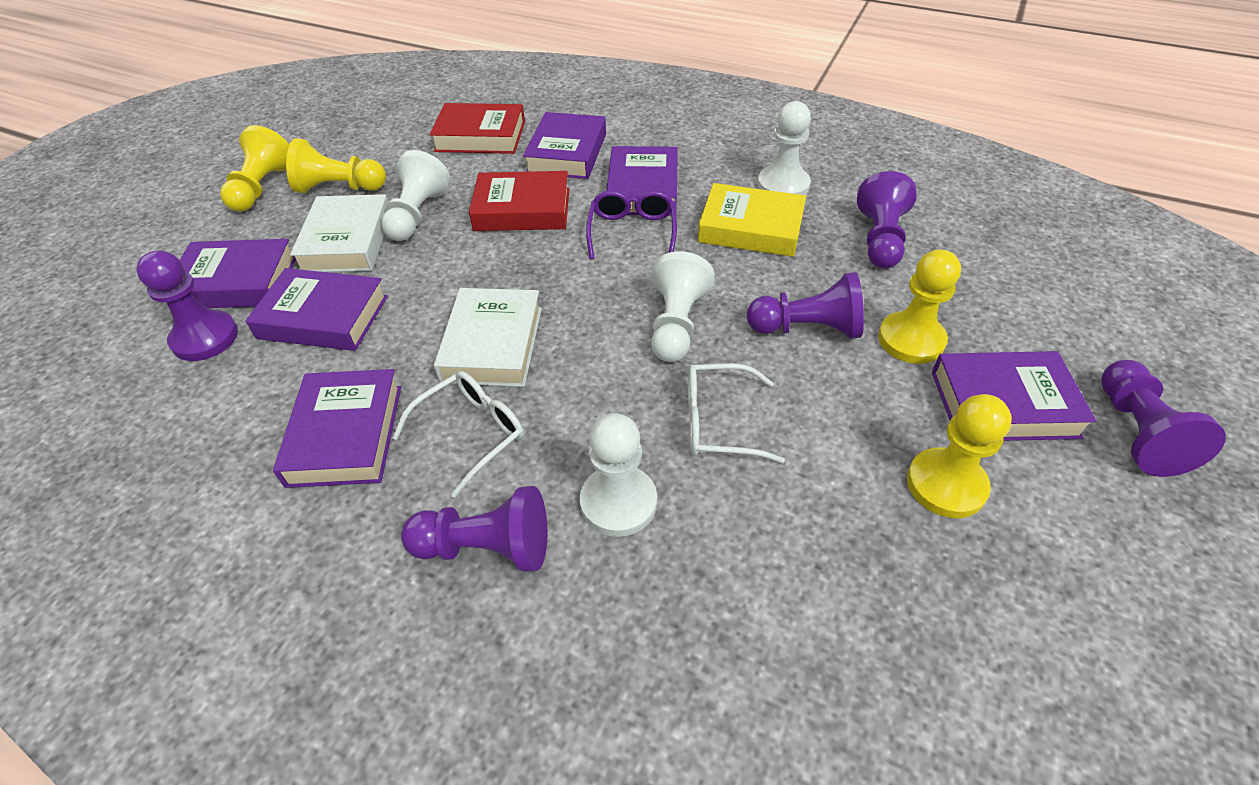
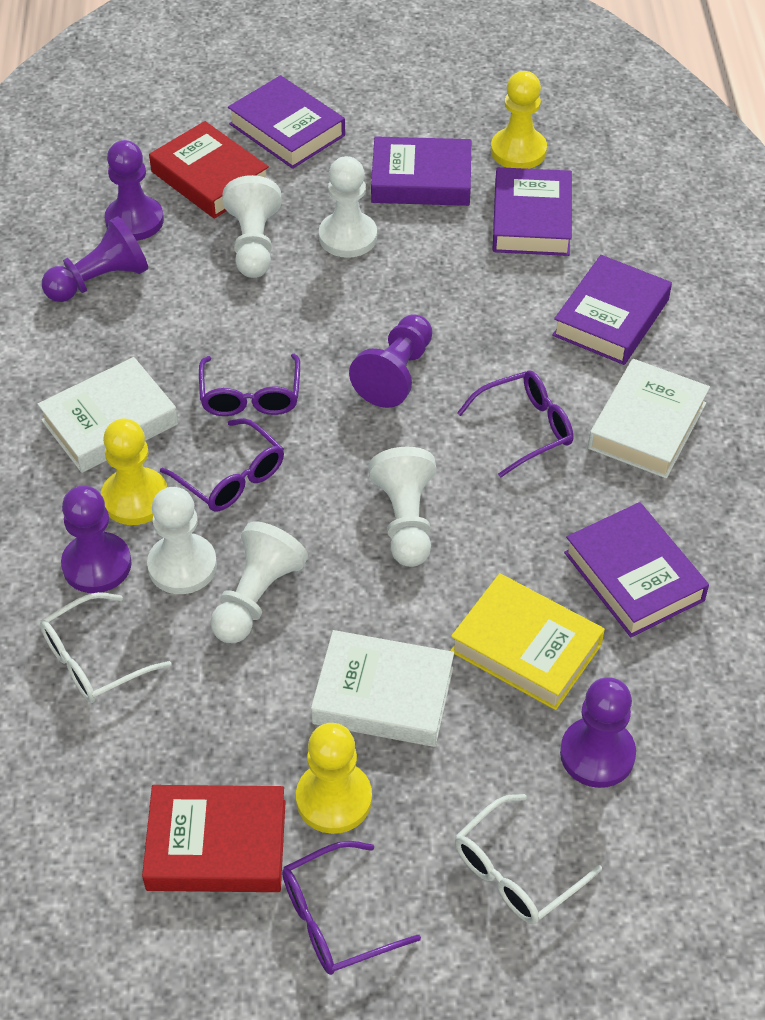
purple book: [180,239,296,308] [246,268,388,351] [273,369,401,488] [523,112,606,179] [606,146,678,215] [932,351,1096,441] = 6 -> [228,75,345,169] [371,136,471,206] [493,167,572,256] [552,255,672,365] [564,502,709,637] = 5
purple glasses: [586,190,677,259] = 1 -> [160,418,284,511] [199,354,300,416] [282,841,421,975] [457,371,573,477] = 4
white book: [290,194,389,272] [434,288,542,387] = 2 -> [37,357,178,473] [311,630,454,747] [588,359,710,478] = 3
white pawn: [381,150,451,241] [580,413,657,537] [651,251,715,362] [757,101,811,195] = 4 -> [147,487,217,594] [211,521,308,643] [223,175,282,278] [319,156,377,258] [368,447,436,567] = 5
yellow pawn: [220,125,289,212] [286,138,386,193] [878,249,961,364] [907,394,1012,518] = 4 -> [101,419,167,525] [296,723,372,834] [491,71,547,169] = 3

